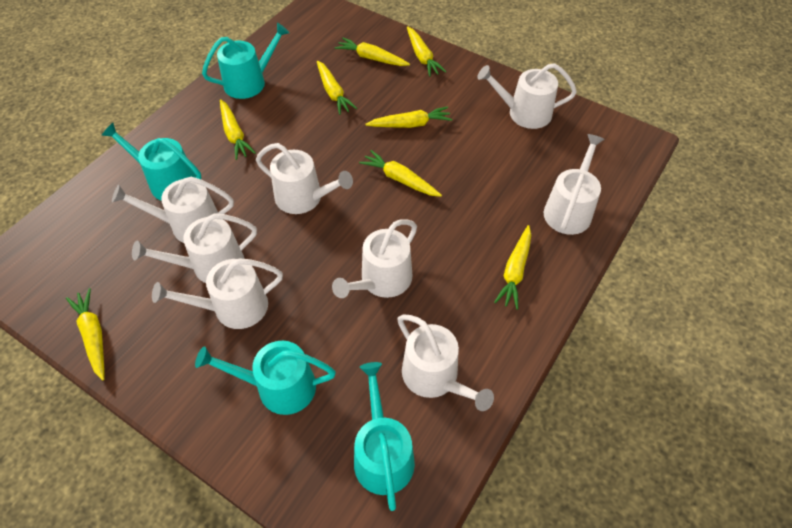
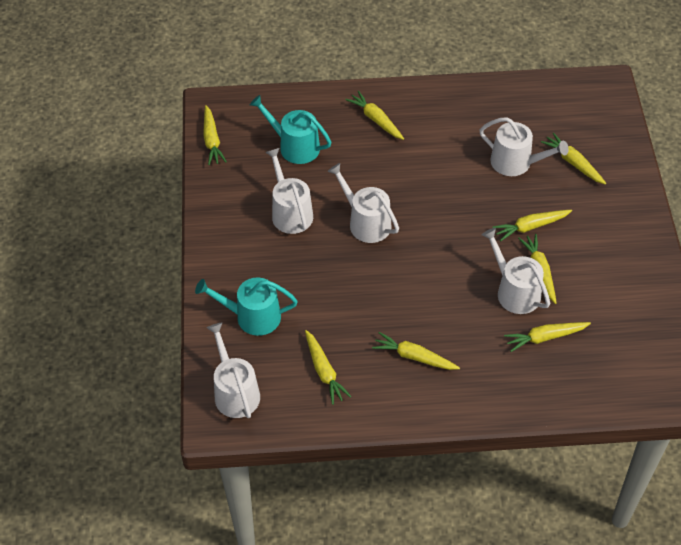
turquoise watering can: [101,123,201,200] [195,341,336,415] [202,23,289,99] [354,362,415,511] = 4 -> [195,277,298,336] [250,95,332,164] = 2
white watering can: [112,177,234,243] [132,214,257,283] [152,258,283,329] [256,143,353,214] [332,219,417,298] [397,314,494,411] [477,63,577,129] [544,134,605,235] = 8 -> [207,322,260,418] [265,148,313,234] [327,163,399,243] [479,117,569,176] [482,228,550,314] = 5

